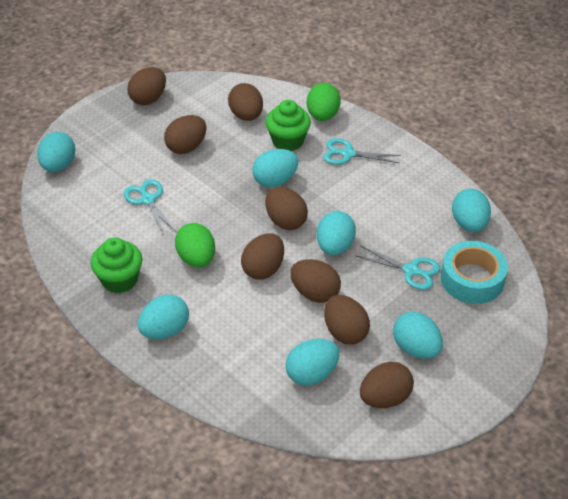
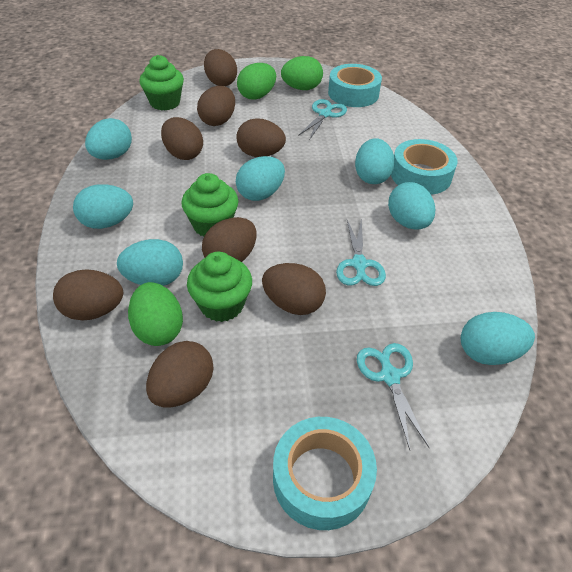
green cupcake: [91,237,142,293] [266,100,311,151] = 2 -> [139,55,184,111] [182,173,239,237] [187,252,252,322] = 3
green egg: [175,223,215,267] [307,83,341,121] = 2 -> [128,282,183,346] [237,63,276,100] [281,56,323,90] = 3
turquoise tape: [441,241,508,304] = 1 -> [273,417,377,530] [328,64,382,107] [391,139,458,195] = 3

